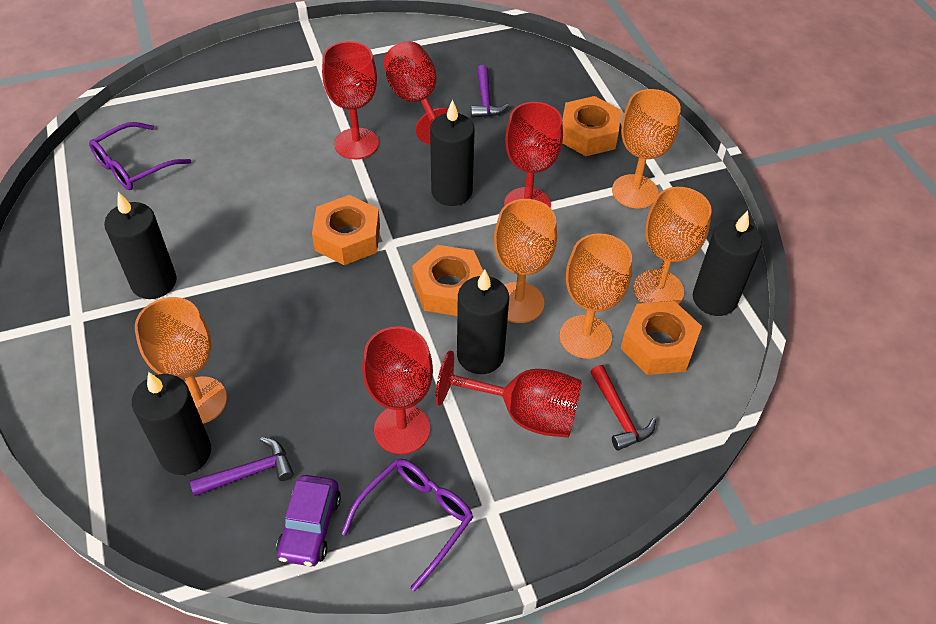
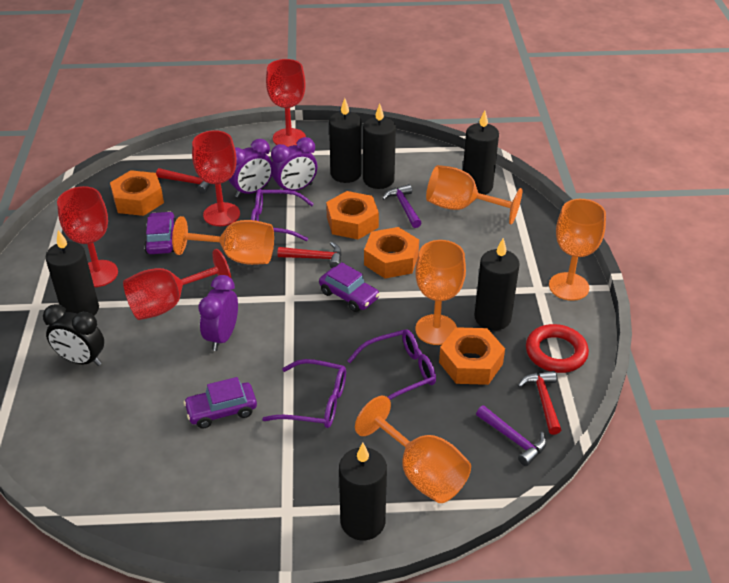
black candle: [104,192,177,299] [132,372,211,475] [430,99,475,206] [457,269,509,374] [693,211,762,316] = 5 -> [45,230,99,316] [329,98,362,183] [339,443,387,540] [363,104,396,189] [463,110,499,195] [475,238,520,330] = 6
black clock: none = 0 -> [43,304,104,366] = 1
purple car: [276,475,341,566] = 1 -> [144,211,176,254] [183,377,257,429] [319,262,380,312] = 3
purple clock: none = 0 -> [198,275,238,351] [229,139,272,198] [271,137,317,194] = 3
purple glasses: [89,122,191,190] [341,459,473,591] = 2 -> [251,189,314,241] [262,359,346,428] [347,329,436,400] = 3
red goblet: [322,41,379,159] [362,326,433,454] [383,41,448,144] [435,351,582,438] [504,102,563,208] = 5 -> [57,186,118,287] [123,249,231,320] [192,130,240,226] [266,59,306,147] = 4
red hammer: [590,365,656,451] = 1 -> [156,168,210,194] [278,242,342,268] [518,371,561,435] = 3
red ring: none = 0 -> [526,324,589,373] = 1

